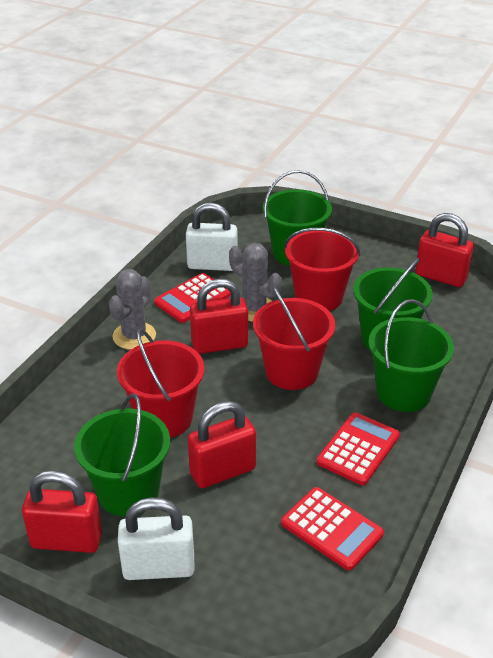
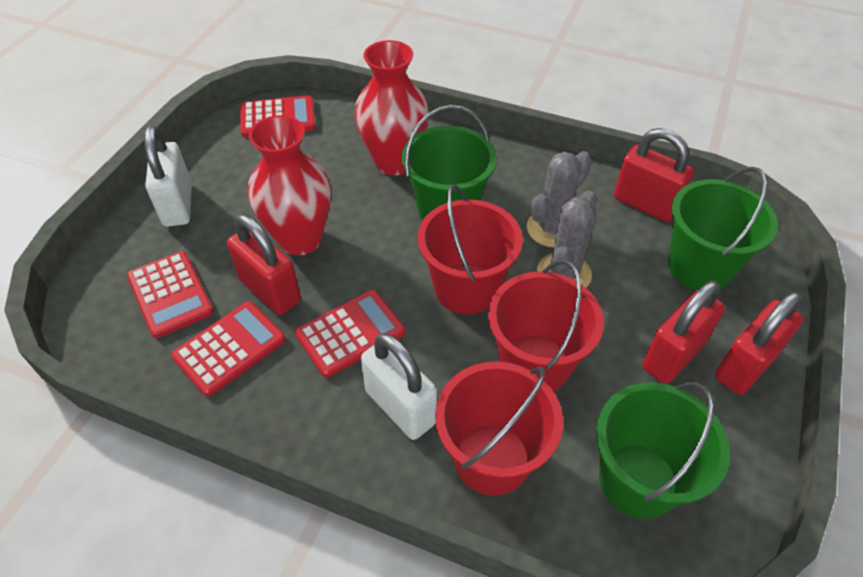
green bucket: [74,393,170,516] [262,170,332,266] [353,258,433,350] [368,299,454,412] = 4 -> [402,105,497,221] [596,382,730,519] [668,167,778,290] = 3
red calculator: [154,273,231,323] [281,487,384,570] [317,412,400,485] = 3 -> [127,251,214,338] [171,301,286,397] [240,95,316,137] [295,290,405,378] = 4
red vase: none = 0 -> [248,115,331,255] [355,40,429,175] = 2

